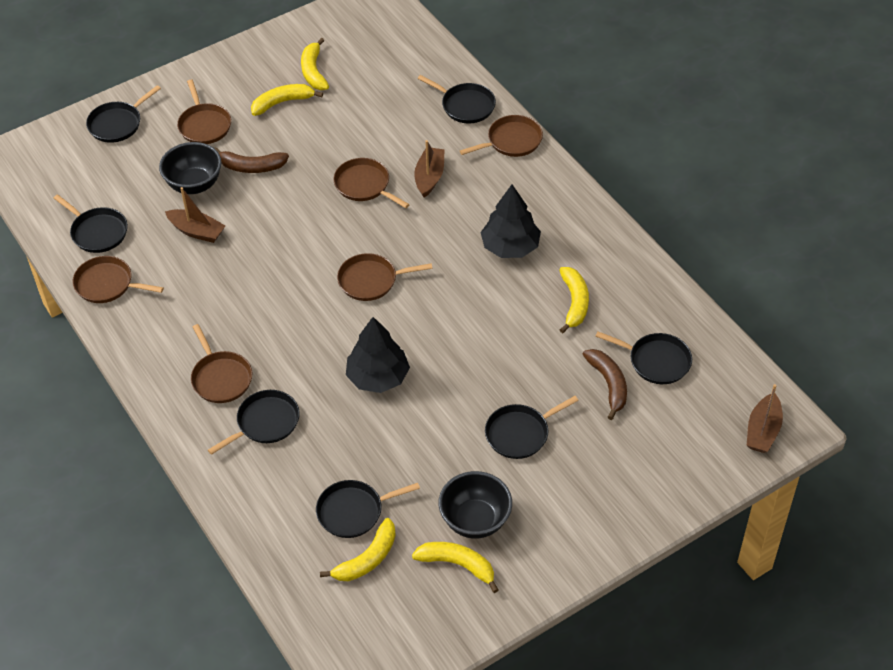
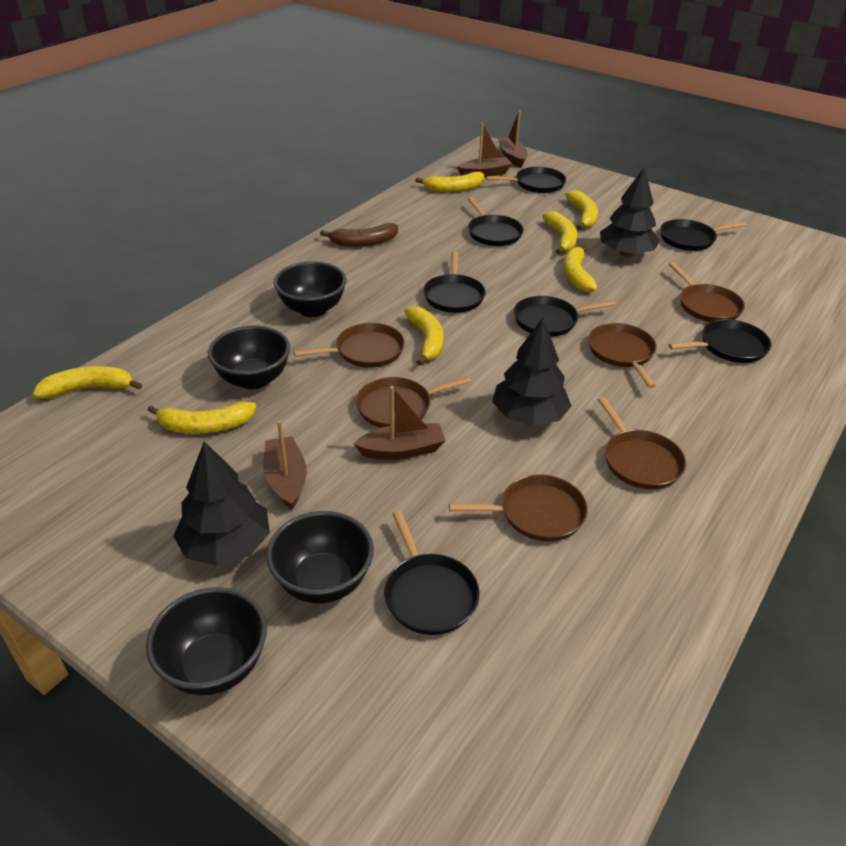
black bowl: [159,142,222,194] [438,471,512,539] = 2 -> [146,587,267,695] [208,326,290,389] [266,511,374,603] [274,261,346,317] = 4
black tree: [346,317,410,393] [480,184,541,258] = 2 -> [173,441,270,566] [492,318,571,426] [600,168,660,257] = 3
brown banana: [214,147,289,173] [582,349,627,420] = 2 -> [320,223,398,247] = 1
brown boat: [165,187,225,243] [414,140,445,198] [747,384,783,453] = 3 -> [263,421,307,510] [353,386,446,460] [457,123,512,178] [498,110,528,168] = 4
yellow banana: [251,84,323,116] [301,38,329,90] [320,518,396,581] [412,542,499,593] [559,267,589,333] = 5 -> [33,366,142,399] [148,402,256,434] [404,306,444,366] [415,172,484,192] [542,211,577,254] [563,245,598,292] [565,190,598,230] = 7

